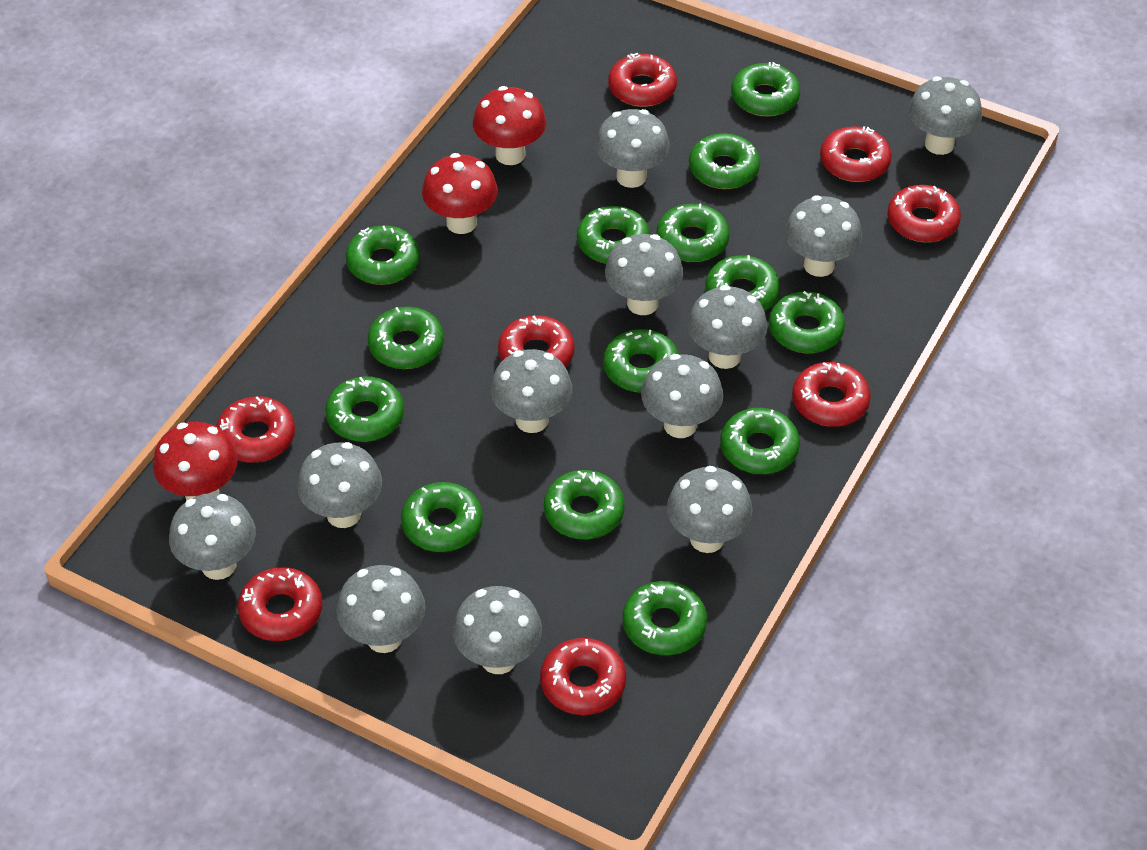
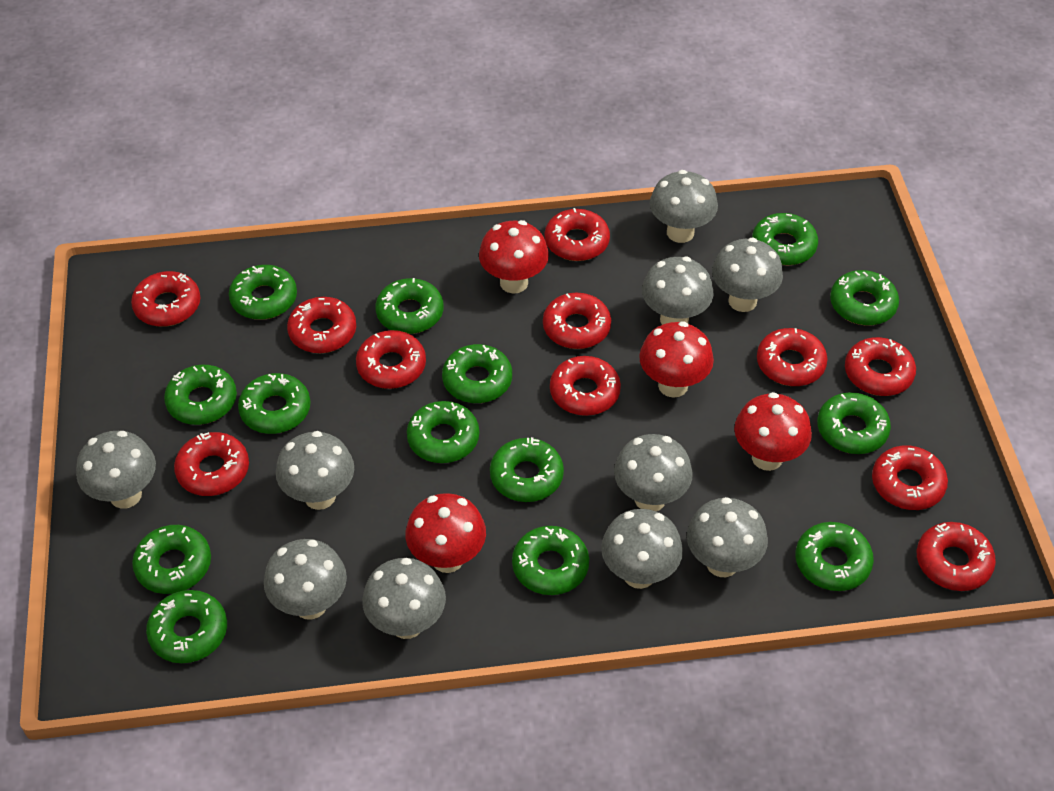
grey mushroom: [169,493,256,580] [297,442,382,528] [336,565,425,653] [453,586,542,674] [491,349,572,433] [595,109,670,188] [605,234,683,315] [641,354,723,438] [667,466,753,553] [687,285,768,369] [785,195,862,277] [908,76,982,155] = 12 -> [76,431,156,509] [264,539,347,620] [276,431,354,510] [362,558,446,639] [601,509,683,589] [614,434,693,511] [642,256,714,325] [650,170,718,243] [687,497,768,577] [712,238,783,312] = 10
red donut: [216,396,295,463] [238,567,322,641] [498,315,575,367] [540,638,626,715] [608,53,677,107] [792,362,871,427] [820,126,892,182] [887,185,961,242] = 8 -> [131,271,200,327] [174,432,249,496] [287,297,356,353] [356,330,426,389] [543,293,611,349] [545,208,610,261] [550,356,621,416] [757,328,827,386] [845,337,916,396] [872,445,948,510] [917,522,996,591] = 11
red mushroom: [153,422,238,501] [422,153,498,234] [473,86,546,165] = 3 -> [405,493,486,573] [479,220,549,293] [639,321,714,398] [734,392,812,471] = 4

